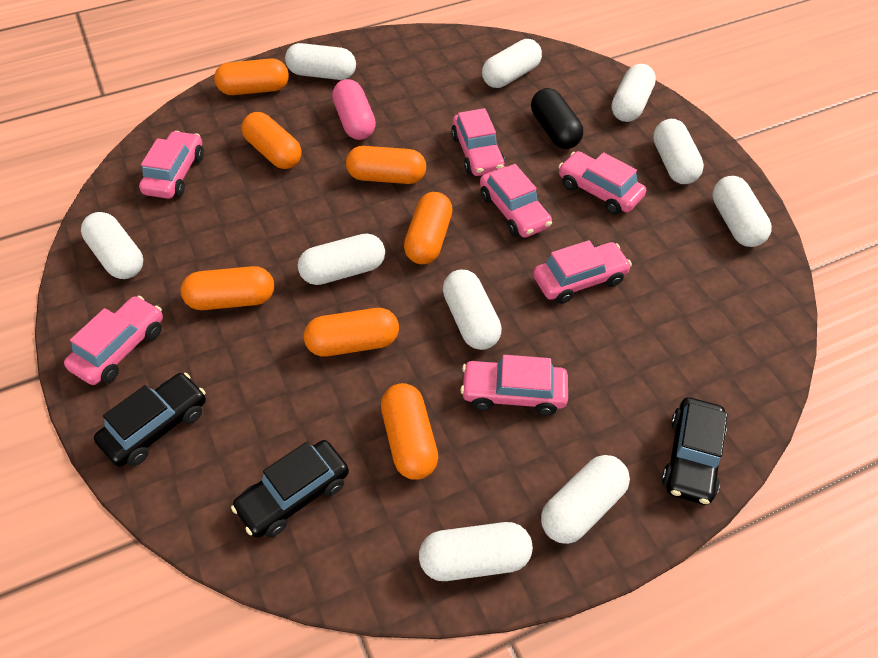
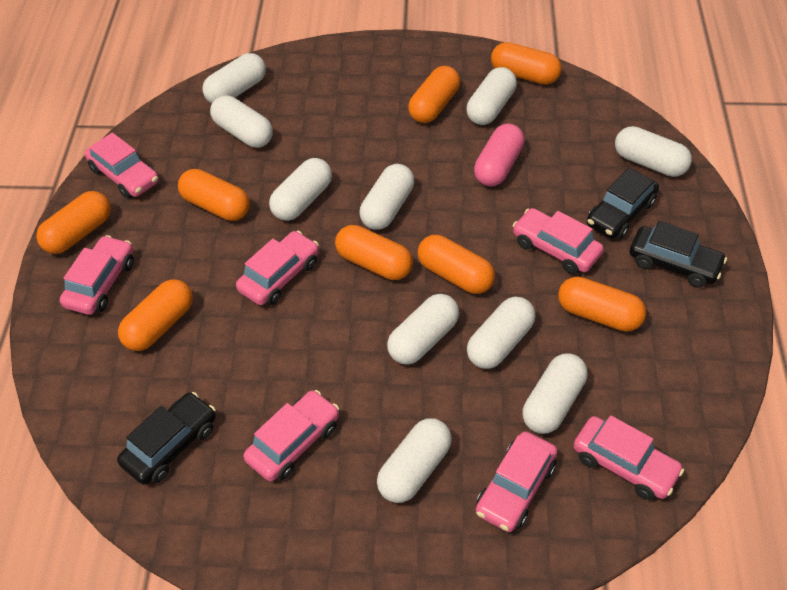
black capsule: [531,88,583,149] = 1 -> none = 0
orange capsule: [181,266,274,310] [214,58,289,95] [241,112,302,169] [304,308,399,357] [346,146,426,184] [381,383,438,480] [404,192,453,264] = 7 -> [36,191,111,254] [118,279,193,351] [178,169,250,221] [335,225,413,280] [408,66,460,123] [417,235,495,294] [491,42,562,85] [558,277,646,332] = 8

